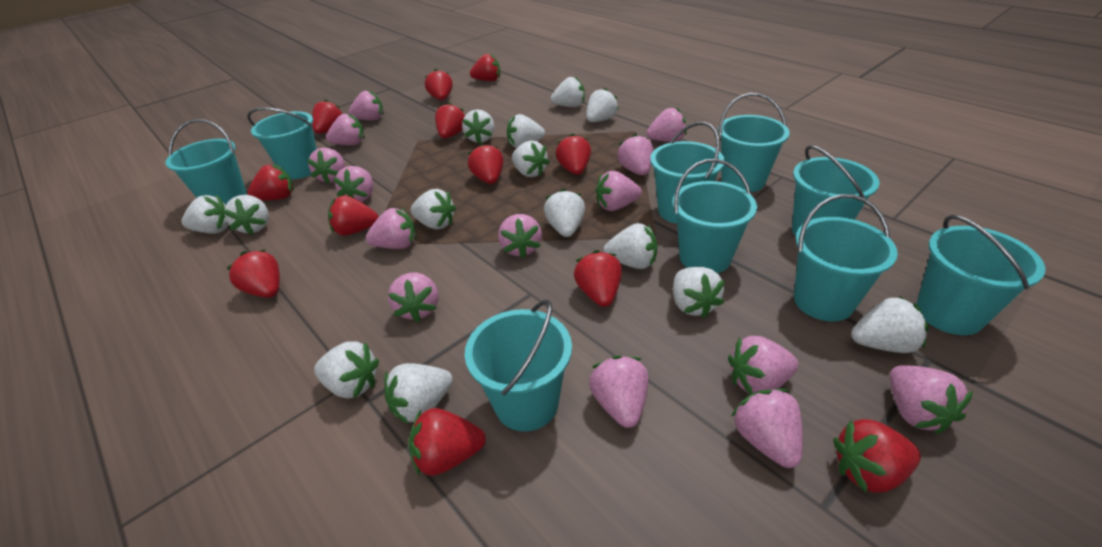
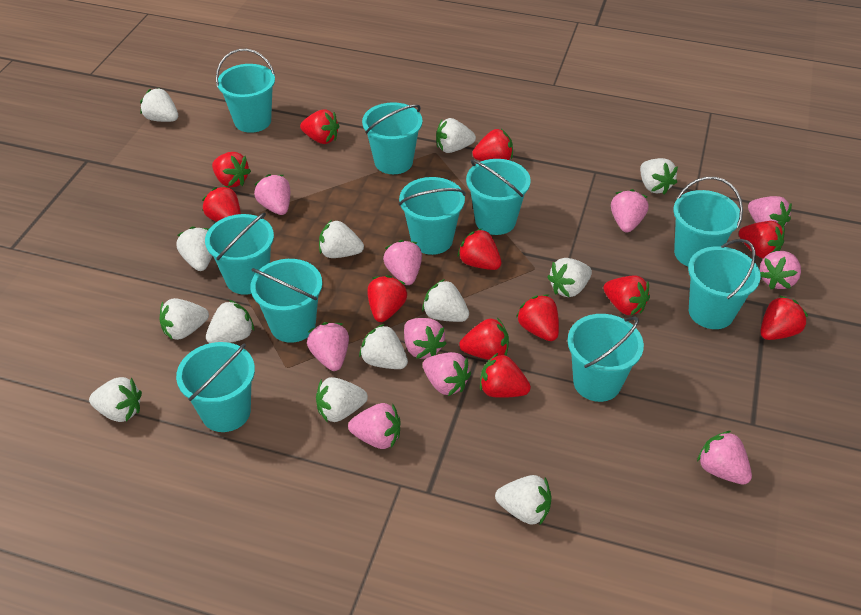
pink strawberry: [307,148,345,184] [326,113,365,145] [334,166,373,202] [348,90,384,120] [366,208,416,249] [388,272,439,322] [498,214,542,259] [589,355,648,428] [596,171,642,211] [617,134,653,175] [647,107,687,142] [728,336,799,394] [731,389,803,468] [890,365,973,434] = 14 -> [254,174,290,215] [307,322,349,371] [348,403,401,449] [383,240,422,285] [404,318,447,359] [423,352,471,396] [611,189,648,233] [697,431,752,484] [748,196,792,228] [760,251,801,289] = 10
turquoise bucket: [166,119,247,205] [247,107,317,179] [465,299,572,431] [650,122,725,224] [672,159,757,273] [718,93,790,192] [792,145,880,236] [794,194,898,322] [916,215,1046,335] = 9 -> [176,342,255,432] [205,213,274,295] [216,49,275,133] [250,259,322,343] [362,102,423,174] [399,177,466,255] [466,159,531,235] [567,314,644,402] [673,177,743,266] [688,239,761,329] = 10
white strawberry: [182,195,230,234] [223,195,269,235] [314,341,379,398] [384,363,453,425] [411,189,456,229] [462,109,494,144] [507,114,545,148] [512,141,550,177] [544,189,585,237] [551,77,585,107] [586,88,619,122] [604,223,657,269] [673,267,725,318] [851,296,929,353] = 14 -> [89,377,142,422] [140,88,178,122] [160,298,209,340] [177,227,212,271] [206,300,254,343] [316,377,368,422] [319,220,364,258] [359,324,408,369] [422,279,469,322] [436,118,476,153] [495,475,551,525] [547,258,592,297] [640,158,678,194] = 13

